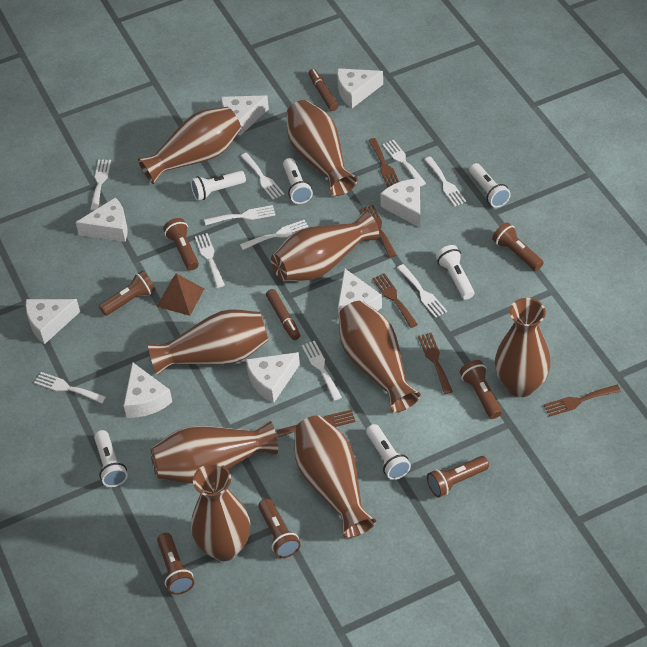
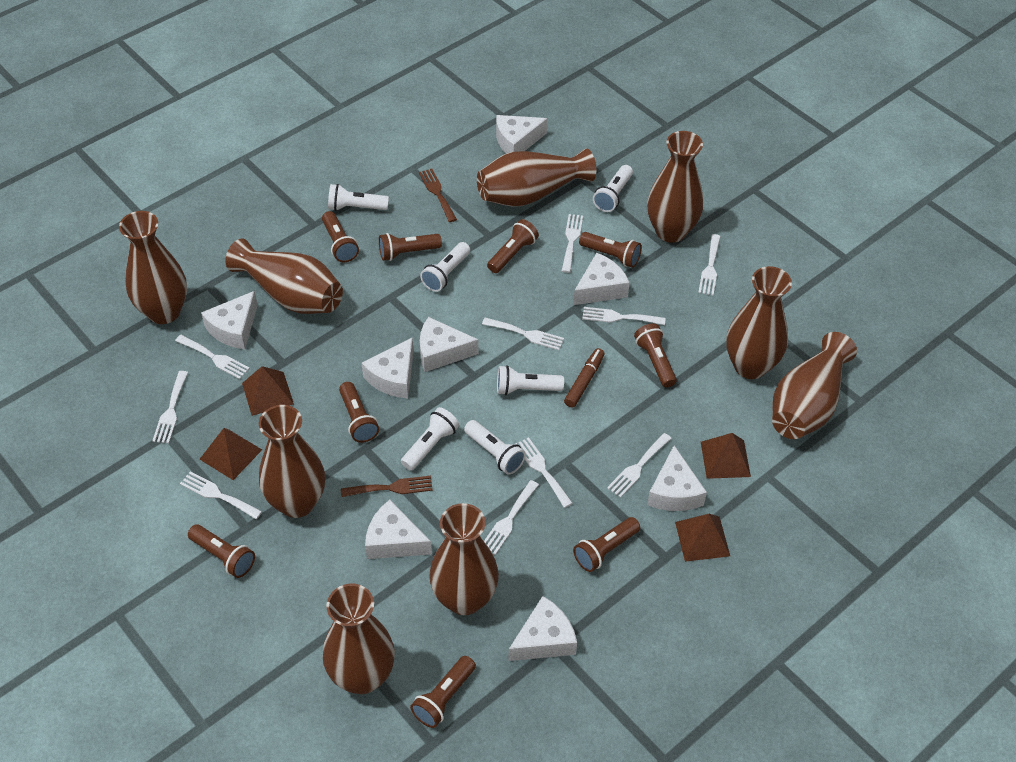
brown flashlight: [99,271,155,316] [157,533,194,595] [163,218,199,270] [258,499,301,558] [427,456,489,498] [460,360,502,419] [492,222,544,271] = 7 -> [188,524,255,578] [322,211,359,262] [339,382,379,443] [379,233,442,261] [410,656,476,728] [487,219,539,273] [573,517,640,572] [579,232,642,268] [634,323,677,388] = 9
brown fork: [277,409,356,437] [361,205,396,258] [368,138,399,187] [372,273,418,328] [418,333,453,394] [544,385,621,417] = 6 -> [341,476,433,497] [419,169,457,222] = 2
brown marker: [266,289,300,340] [309,69,338,111] = 2 -> [564,348,605,408] = 1
brown pyramid: [157,273,204,316] = 1 -> [200,428,262,480] [242,366,294,416] [675,514,730,562] [701,433,751,479] = 4

